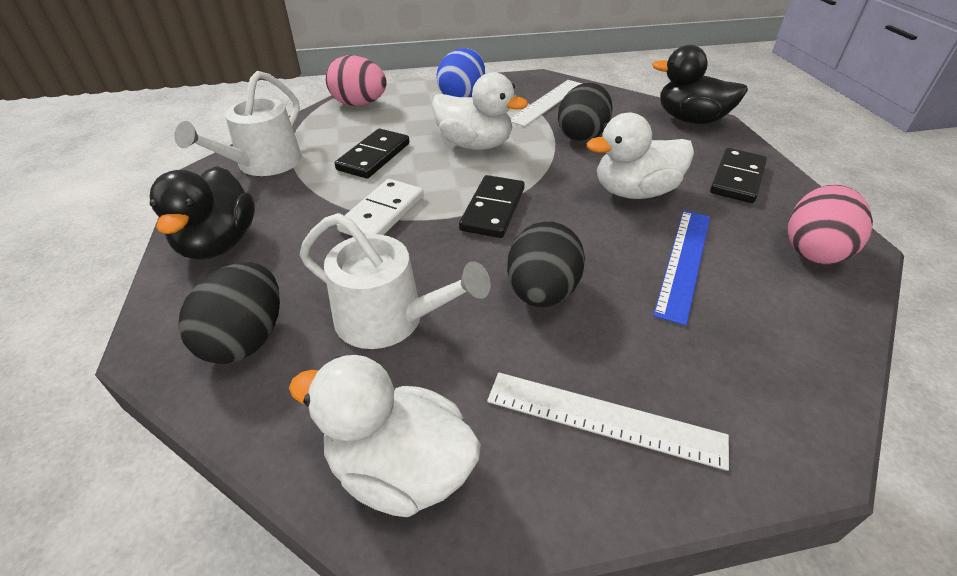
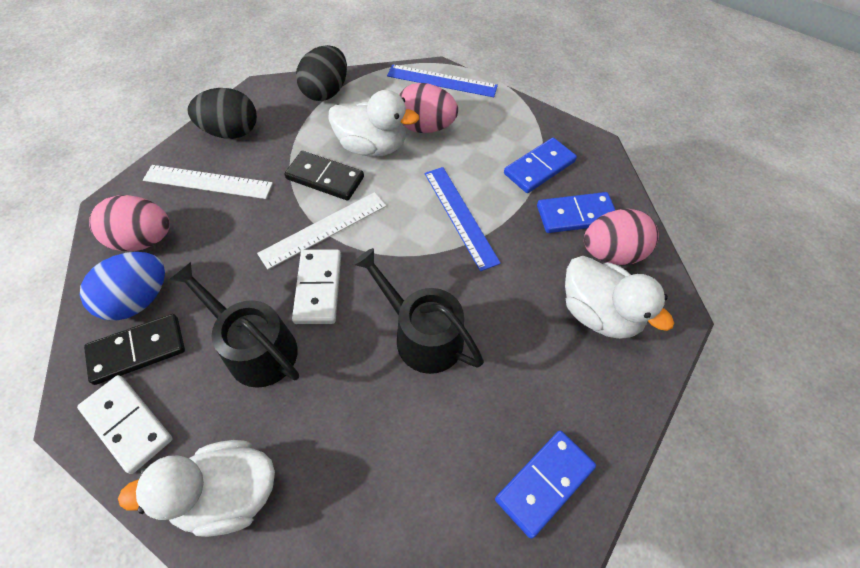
black domino: [335,129,410,179] [459,175,525,238] [710,148,767,203] = 3 -> [84,314,185,385] [284,151,364,201] = 2
black duck: [149,166,255,260] [652,45,748,124] = 2 -> none = 0
black egg: [178,262,280,364] [507,222,585,307] [558,83,613,142] = 3 -> [188,88,257,139] [296,45,347,101] = 2
black watering can: none = 0 -> [168,262,299,388] [353,248,484,374] = 2
blue domino: none = 0 -> [495,431,596,539] [504,138,577,193] [537,192,615,233] = 3
blue ruler: [653,210,710,326] = 1 -> [387,64,498,97] [425,167,501,271] = 2
pink egg: [325,55,387,106] [788,184,873,264] = 2 -> [89,195,170,251] [399,83,458,133] [584,209,659,265] = 3
white domino: [337,179,424,236] = 1 -> [77,375,173,474] [292,250,341,324] = 2
white watering can: [174,71,302,176] [300,213,491,349] = 2 -> none = 0

